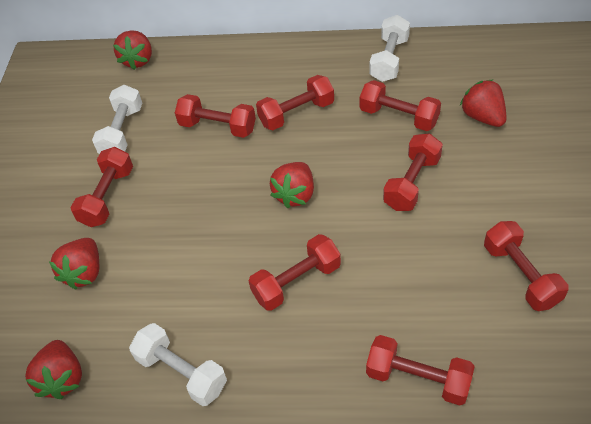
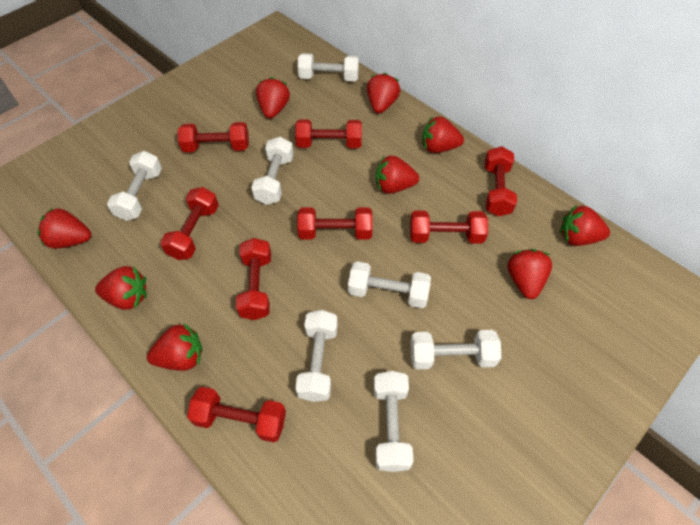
red strawberry: [25,340,82,399] [49,238,99,290] [113,30,152,70] [270,162,314,208] [460,80,507,127] = 5 -> [38,208,91,249] [95,266,147,310] [147,324,203,371] [256,77,290,119] [367,73,400,113] [376,155,419,194] [422,116,464,153] [507,249,552,299] [560,205,610,246] = 9
white dumbbell: [92,85,142,154] [129,323,227,406] [369,15,410,82] = 3 -> [107,151,162,221] [251,137,294,205] [295,310,338,402] [297,53,359,81] [348,261,431,308] [374,371,413,472] [410,330,501,369] = 7

